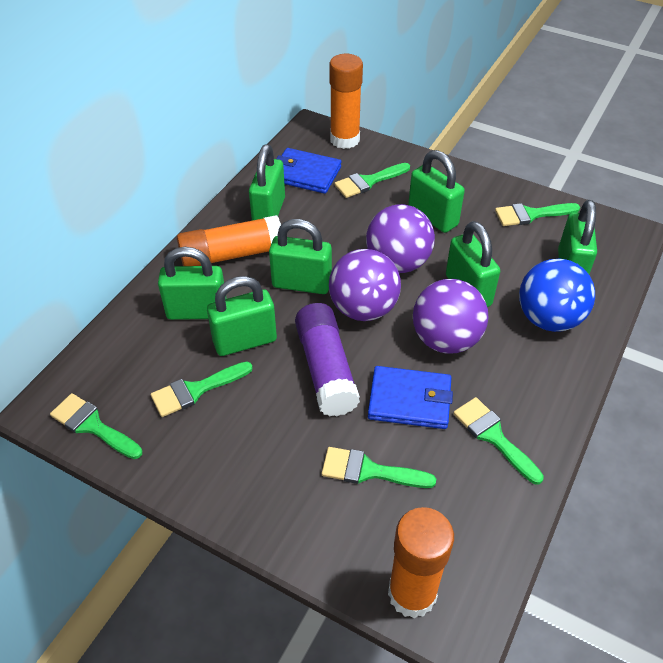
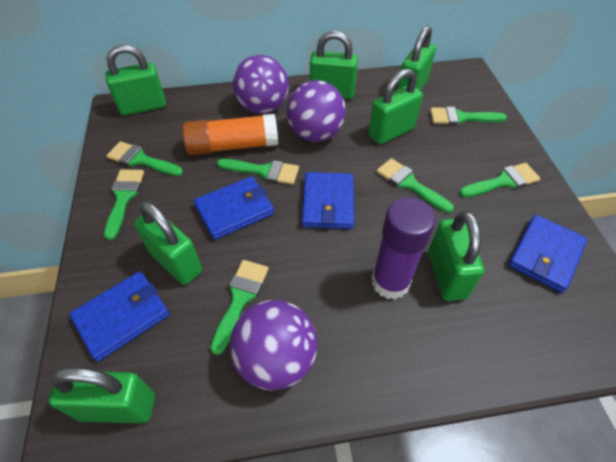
blue ball: [519,259,595,332] = 1 -> none = 0
blue wallet: [276,148,341,194] [368,366,453,429] = 2 -> [69,271,170,362] [194,176,274,240] [302,172,354,229] [508,215,588,293] = 4
green brush: [50,393,142,459] [151,362,253,417] [322,447,436,488] [334,163,410,198] [453,397,544,485] [495,203,580,226] = 6 -> [104,169,144,240] [106,141,183,176] [210,260,269,355] [217,159,299,185] [376,158,454,213] [430,107,507,125] [459,163,540,197] = 7
orange glue stick: [177,215,281,266] [329,54,363,149] [388,507,454,619] = 3 -> [182,114,278,155] = 1

